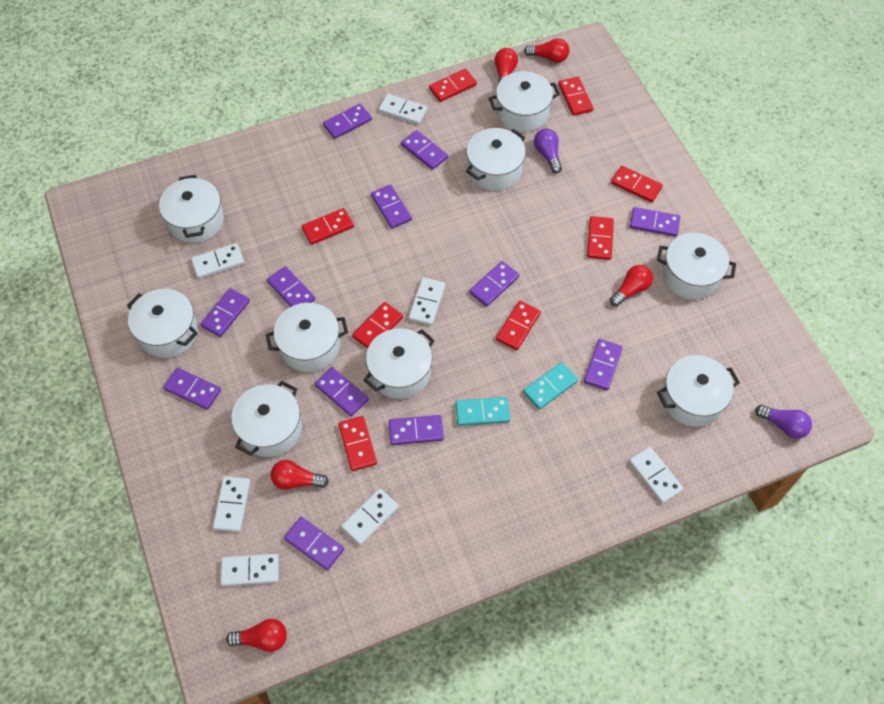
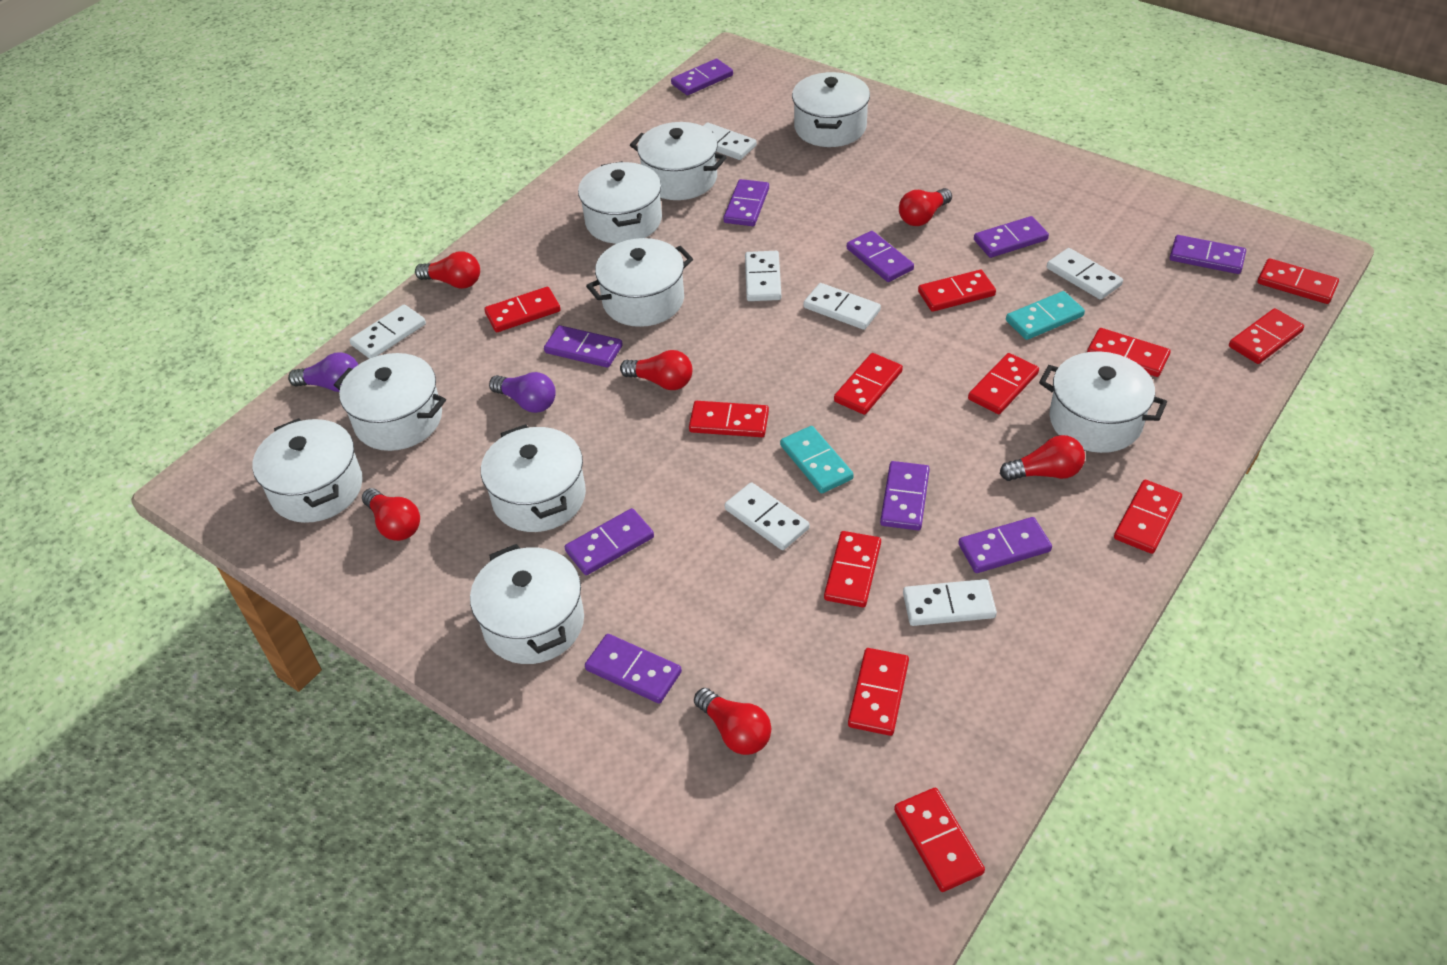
purple domino: [164,368,221,410] [200,288,250,337] [267,266,315,307] [284,517,344,570] [315,367,369,416] [323,104,372,139] [371,184,412,229] [389,415,444,445] [401,130,448,170] [469,261,519,307] [584,339,623,390] [630,207,680,237] = 12 -> [544,325,623,368] [565,508,654,575] [585,634,682,704] [671,59,733,95] [723,179,769,226] [847,231,914,282] [880,461,930,530] [958,517,1052,573] [974,216,1049,258] [1170,235,1246,274] = 10
red domino: [302,208,354,245] [338,416,377,471] [352,302,403,349] [429,69,477,102] [496,301,541,350] [558,77,593,116] [587,216,614,260] [611,166,663,202] = 8 -> [484,287,561,332] [689,401,769,437] [824,531,881,607] [834,353,903,415] [848,648,909,736] [894,788,985,892] [918,270,996,312] [968,353,1039,414] [1087,328,1171,377] [1114,480,1182,554] [1229,308,1304,364] [1257,258,1339,304] = 12
red light bulb: [226,619,287,652] [271,460,329,490] [494,48,518,84] [524,38,569,63] [610,265,653,306] = 5 -> [362,488,420,541] [415,251,480,289] [620,350,692,390] [694,688,771,755] [899,188,952,226] [1000,435,1085,481] = 6

